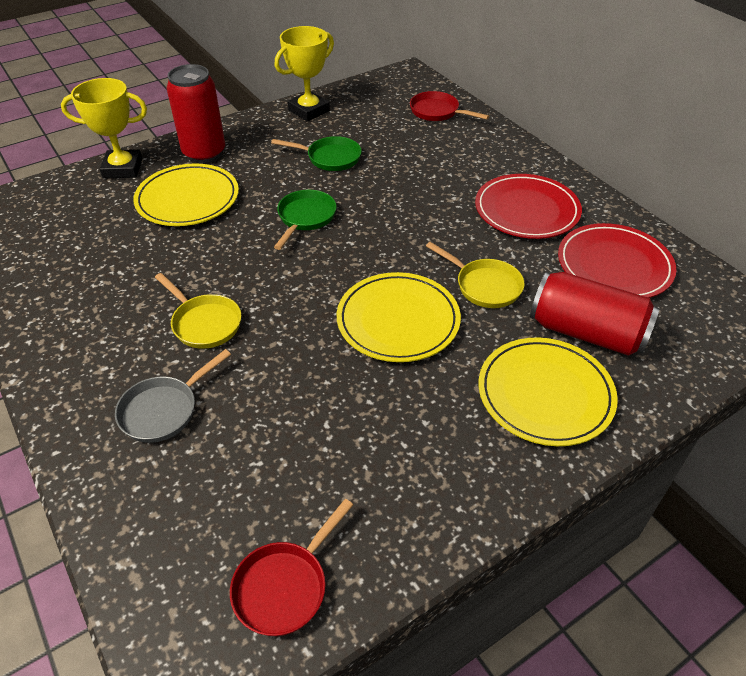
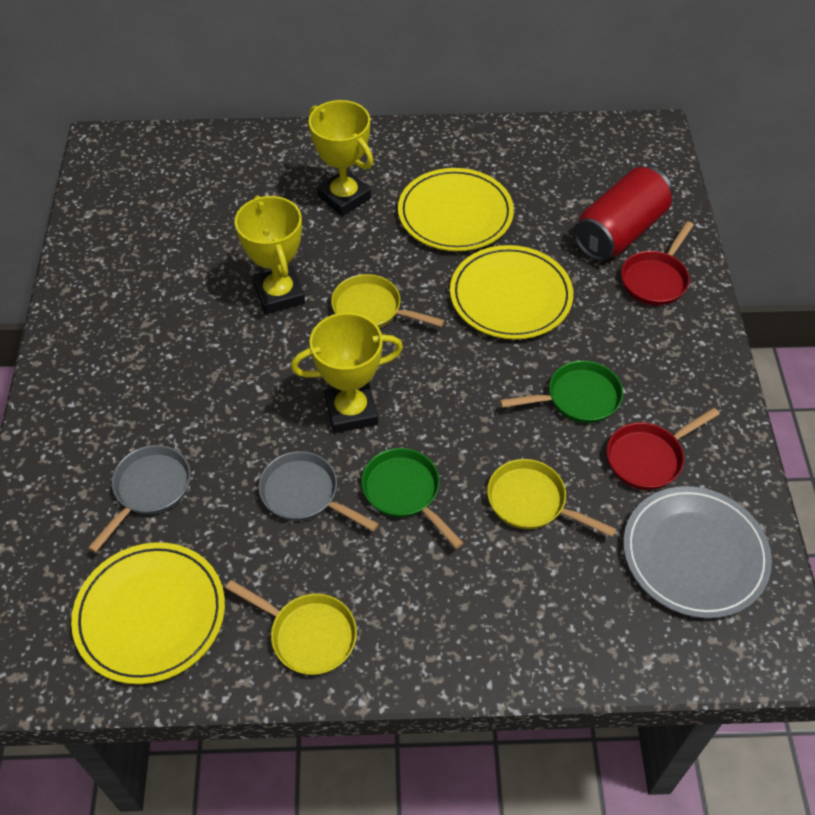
grey pan: [115,349,231,443] = 1 -> [88,445,191,553] [259,451,379,531] = 2
grey plate: none = 0 -> [623,486,772,618] = 1
red can: [166,64,225,163] [530,272,660,356] = 2 -> [573,167,673,261] = 1
red plate: [475,174,582,239] [558,223,676,298] = 2 -> none = 0
yellow pan: [155,273,241,349] [426,242,525,308] = 2 -> [226,580,357,675] [331,274,445,328] [487,459,616,537] = 3
yellow trophy: [61,78,147,179] [275,26,334,121] = 2 -> [235,195,305,314] [291,312,403,433] [308,100,373,216] = 3

